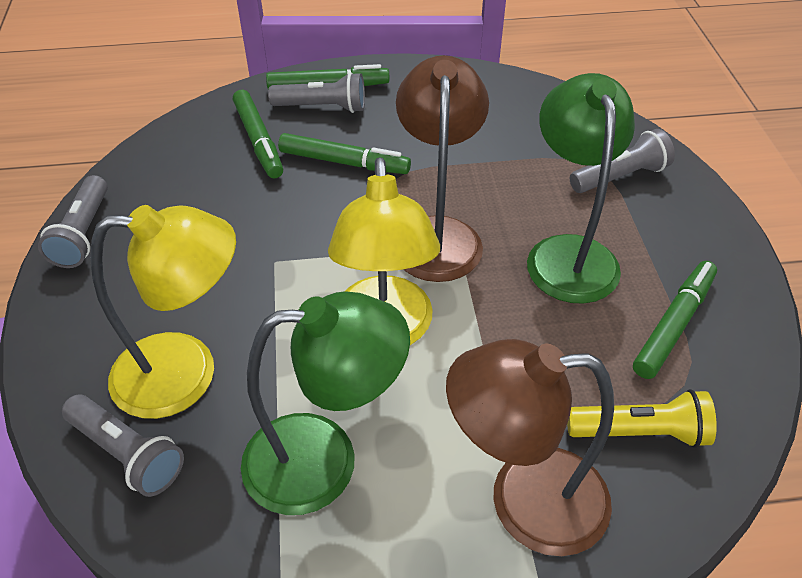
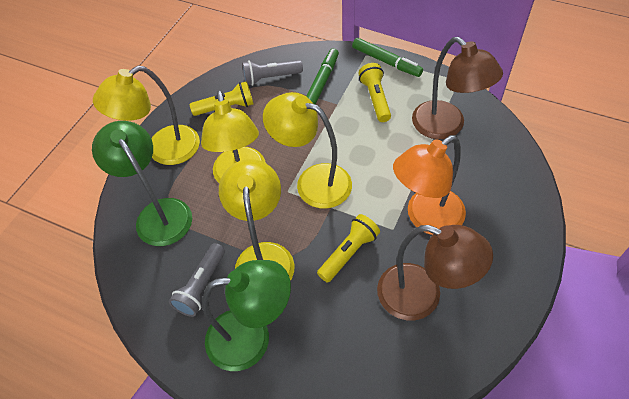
green marker: [233,90,283,178] [266,64,390,89] [278,133,411,174] [633,261,717,379] = 4 -> [306,48,339,105] [352,38,423,77] = 2
grey flashlight: [38,175,108,268] [62,395,184,497] [268,72,365,113] [570,129,675,193] = 4 -> [169,243,225,317] [242,60,303,86] = 2
orange lamp: none = 0 -> [393,135,466,235] = 1
yellow flashlight: [567,389,717,448] = 1 -> [190,81,253,116] [317,214,380,283] [358,63,391,122] = 3
yellow lamp: [90,205,236,419] [328,157,440,345] = 2 -> [93,66,200,165] [201,90,266,183] [219,159,295,281] [263,92,352,209] = 4

